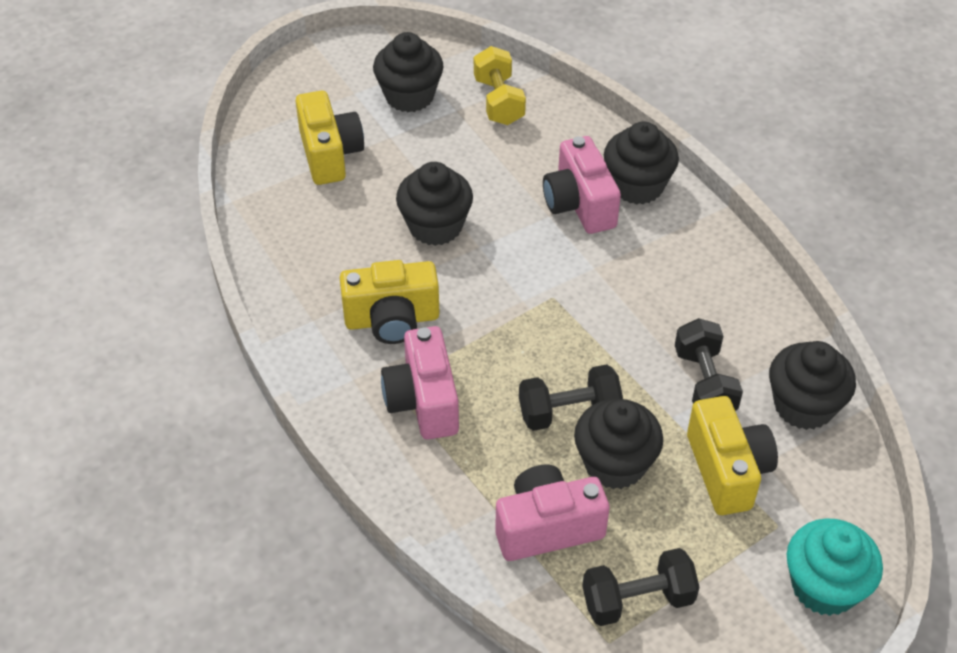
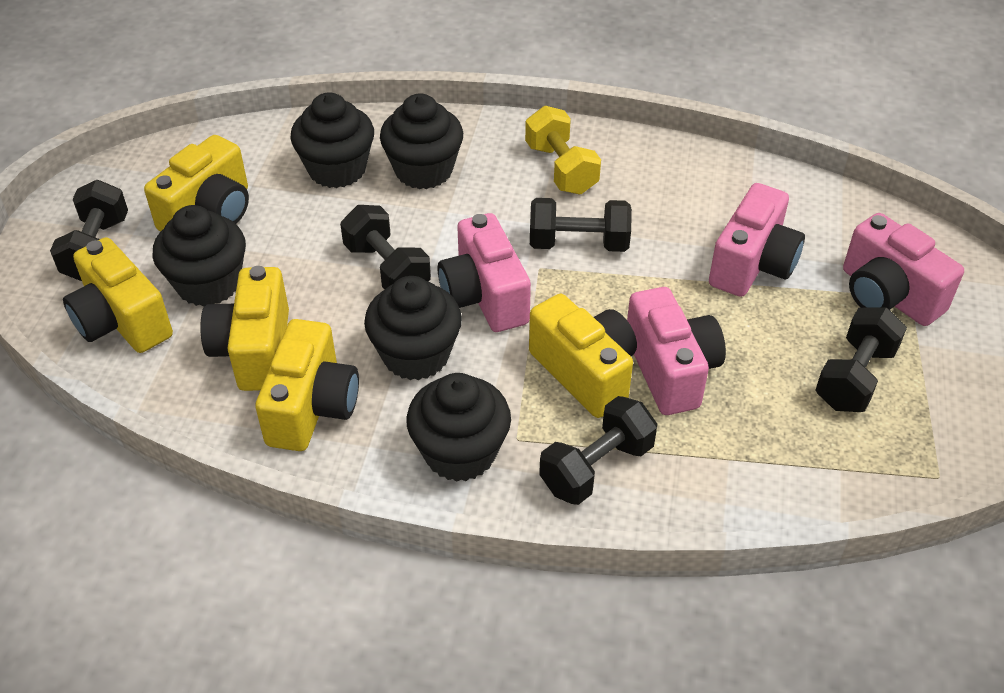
black dumbbell: [519,365,623,431] [582,548,700,626] [675,318,743,411] = 3 -> [50,180,128,281] [340,205,431,290] [530,198,632,252] [539,396,657,505] [816,307,907,412] = 5
pink camera: [381,326,459,440] [495,465,610,561] [543,136,621,234] = 3 -> [438,213,531,332] [627,287,726,415] [709,183,805,297] [843,213,964,326] = 4
turquoise cupcake: [787,518,883,616] = 1 -> none = 0
yellow camera: [295,91,364,185] [340,260,440,344] [687,396,778,515] = 3 -> [63,237,173,353] [144,135,249,231] [200,266,289,391] [255,319,359,451] [529,294,637,418] = 5

